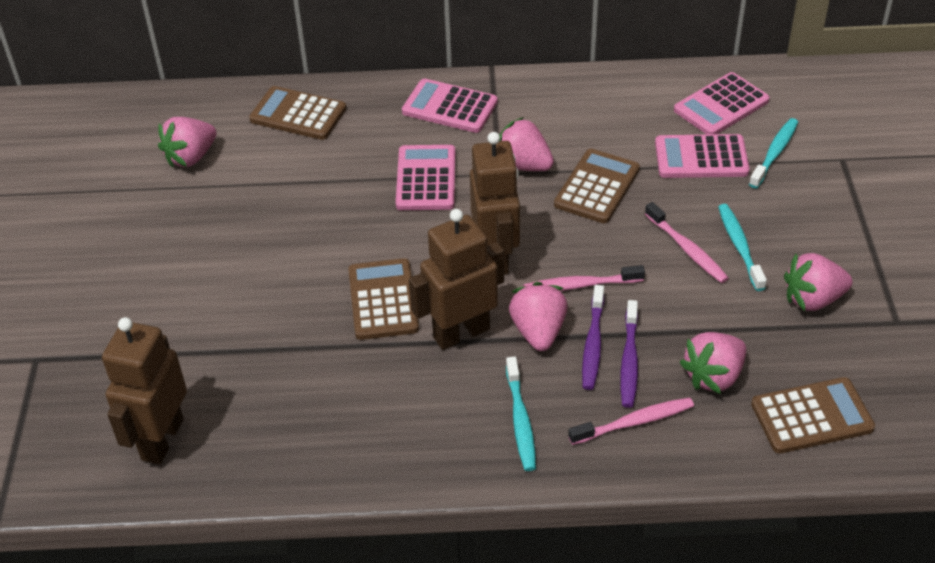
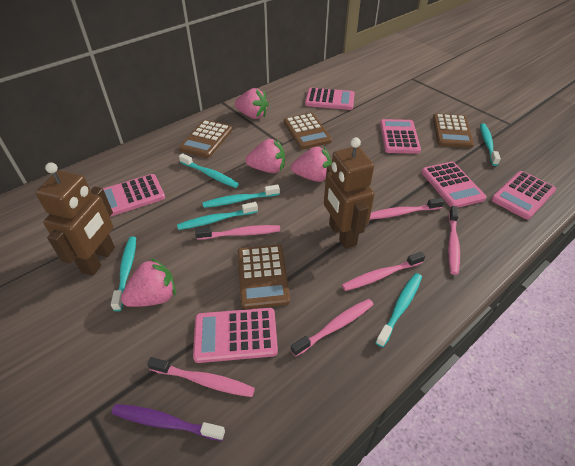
brown robot: [102,317,187,464] [409,209,504,350] [470,132,520,275] = 3 -> [35,162,115,276] [324,137,375,249] = 2
pink calculator: [396,145,455,210] [402,78,498,133] [655,134,750,178] [674,72,770,135] = 4 -> [103,174,165,217] [193,308,278,363] [305,88,355,110] [380,119,421,154] [421,162,486,208] [491,171,556,220] = 6
pink strawberry: [158,117,217,167] [500,117,554,171] [509,282,568,351] [679,332,746,394] [784,253,853,311] = 5 -> [121,258,176,307] [235,88,269,119] [245,139,285,173] [291,147,332,182] = 4
pink toothbrush: [523,265,645,291] [568,397,694,445] [645,202,729,283] = 3 -> [147,357,255,397] [195,225,280,240] [291,299,374,357] [342,252,425,291] [370,198,444,220] [448,206,460,275] = 6
purple toothbrush: [582,285,604,390] [620,300,638,408] = 2 -> [111,404,225,441] = 1
turquoise toothbrush: [506,357,536,471] [718,204,767,291] [749,118,798,189] = 3 -> [111,237,136,311] [177,202,258,230] [179,153,239,188] [202,184,280,208] [375,273,422,347] [480,123,501,166] = 6

